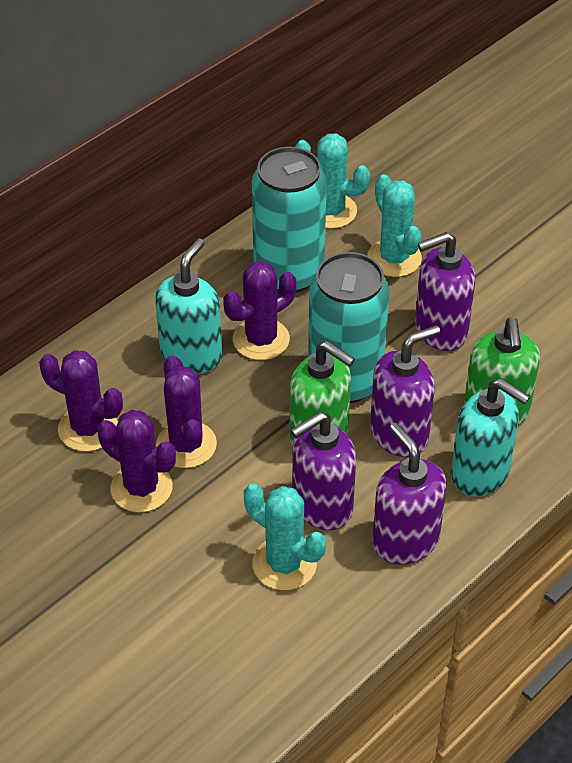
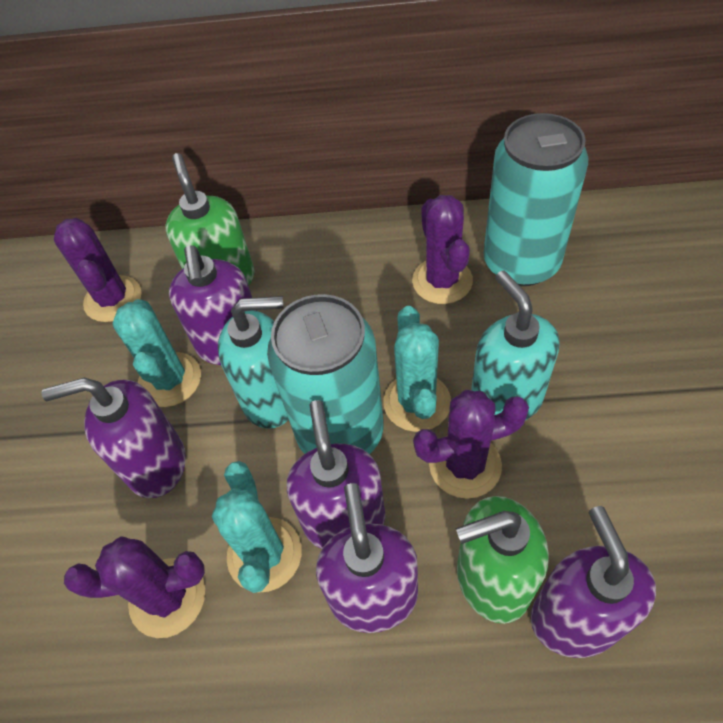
purple soap dispenser: [290,411,356,530] [370,325,440,457] [372,423,447,564] [415,232,475,351] = 4 -> [41,378,186,498] [169,245,257,365] [287,400,385,549] [316,483,418,633] [531,506,656,658] = 5

